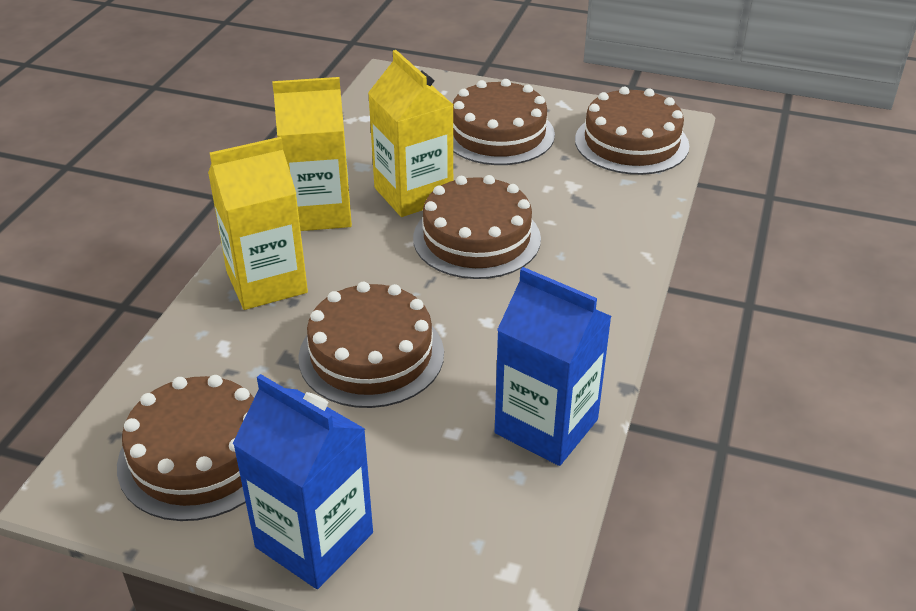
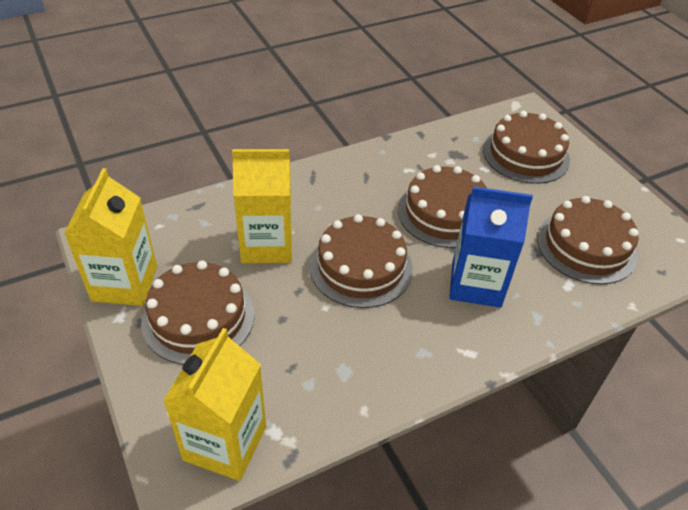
blue carton: [232,374,373,589] [495,267,612,466] = 2 -> [449,186,533,308] = 1

